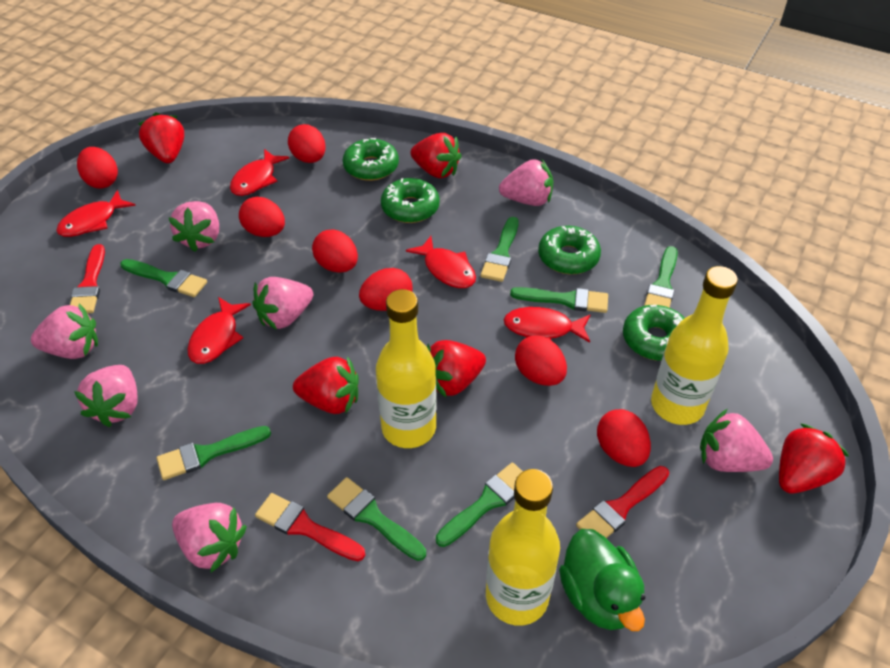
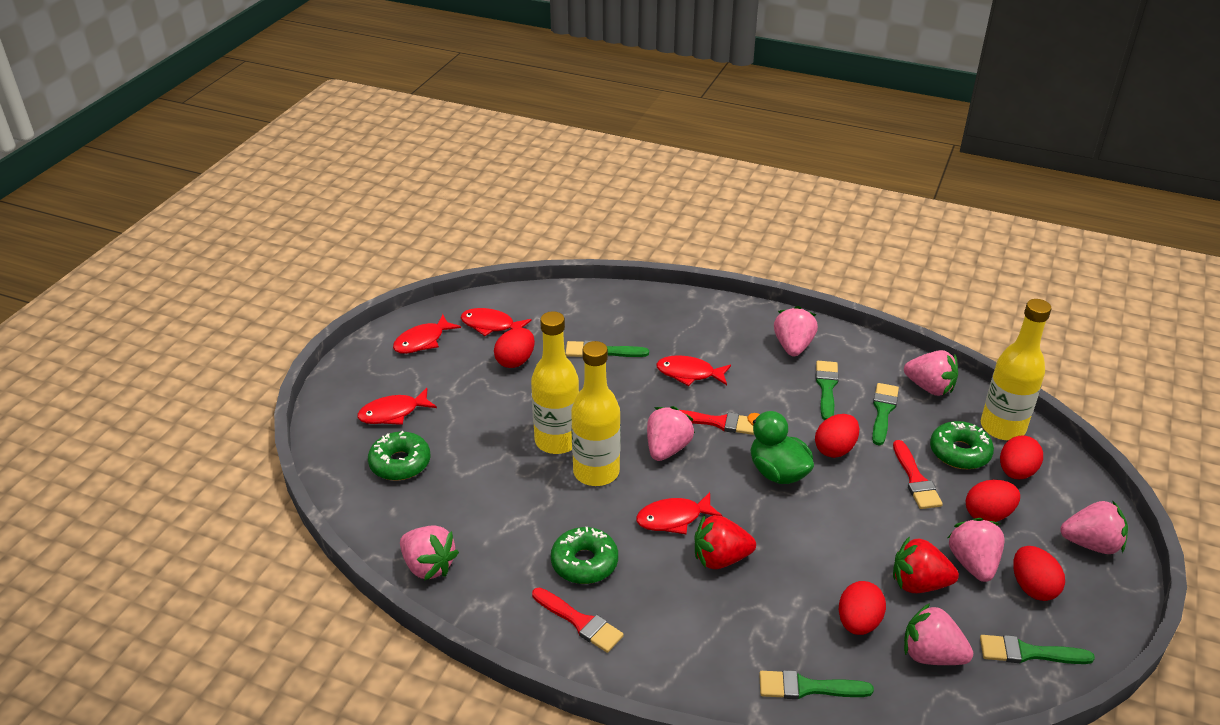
green brush: [120,259,207,297] [157,426,271,480] [327,477,426,561] [436,462,523,547] [480,217,519,282] [510,287,608,313] [644,246,678,308] = 7 -> [565,340,649,357] [759,670,874,699] [816,361,839,420] [872,383,899,446] [980,635,1095,664] = 5
green donut: [343,138,399,181] [381,178,440,223] [538,226,601,274] [623,305,685,361] = 4 -> [368,431,431,481] [551,527,618,584] [930,421,994,469] = 3
red egg: [77,147,118,189] [239,197,285,237] [288,124,326,163] [312,229,358,273] [359,268,413,311] [515,335,567,386] [597,409,651,467] = 7 -> [494,328,535,368] [815,414,859,458] [839,581,886,635] [966,480,1020,522] [1000,436,1043,479] [1013,546,1065,601] = 6
red strawberry: [139,112,184,163] [293,356,359,414] [410,133,462,178] [427,340,486,397] [779,423,849,493] = 5 -> [695,515,756,569] [893,536,959,593] = 2

